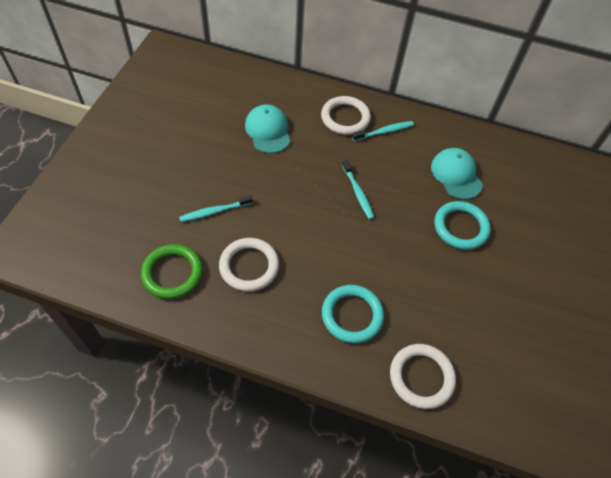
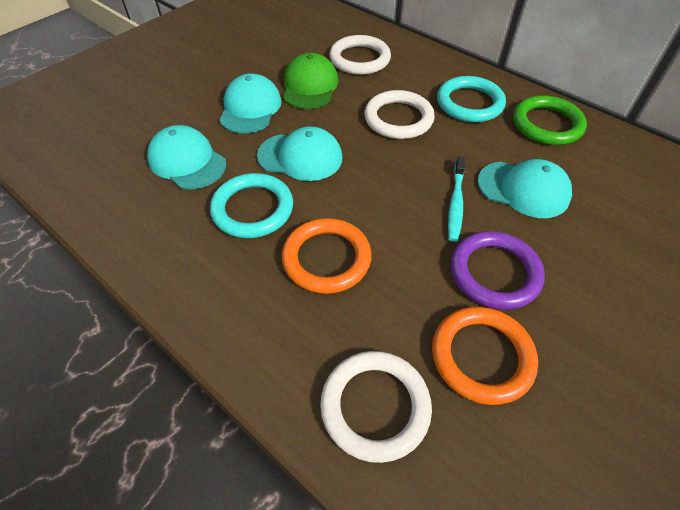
green cap: none = 0 -> [283,53,338,109] = 1
orange ring: none = 0 -> [282,218,372,294] [432,307,538,405] = 2
purple ring: none = 0 -> [451,231,545,310] = 1
turquoise cap: [245,104,291,153] [431,148,483,200] = 2 -> [147,125,226,190] [219,73,282,134] [257,127,342,181] [478,159,572,218] = 4
turquoise toothbrush: [179,195,253,222] [342,159,374,219] [352,121,414,141] = 3 -> [448,156,466,242] = 1

